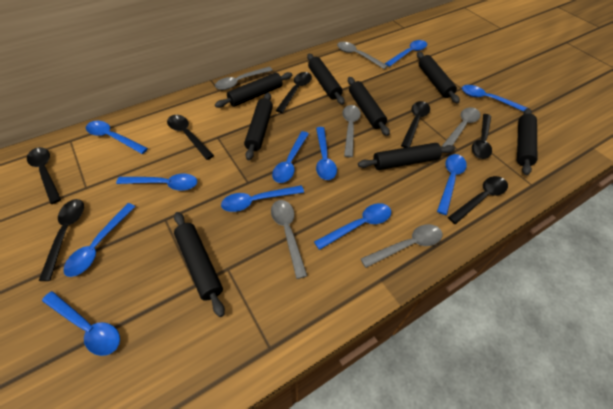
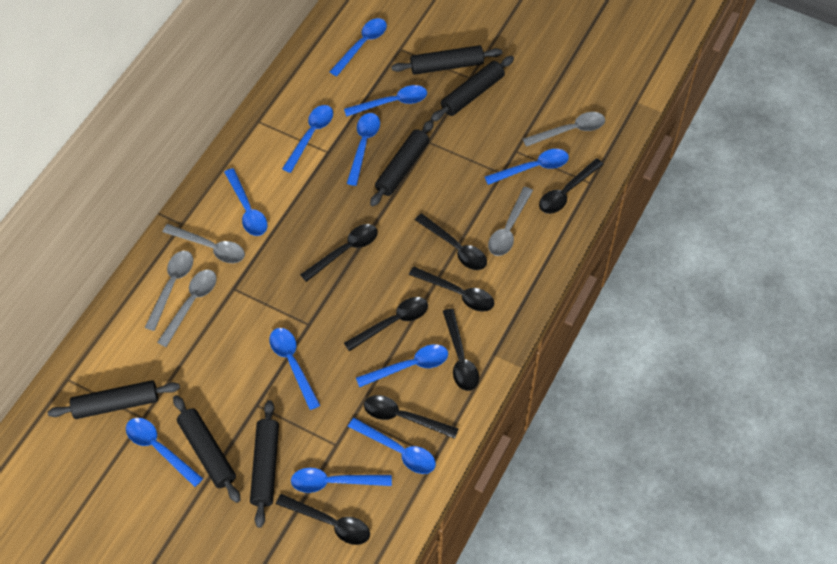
black rolling pin: [174,212,225,317] [215,72,292,108] [244,92,273,160] [307,54,345,105] [348,77,390,136] [358,143,455,170] [417,52,460,103] [517,108,537,175] = 8 -> [48,380,180,419] [173,395,240,503] [250,400,279,528] [370,120,434,206] [391,45,502,75] [431,56,514,122] = 6
black spoon: [27,147,61,204] [39,199,84,281] [167,115,214,160] [276,72,312,113] [401,101,430,148] [448,176,508,224] [472,114,492,159] = 7 -> [276,494,370,545] [300,224,378,282] [344,297,428,351] [364,395,458,439] [409,267,494,312] [415,213,487,270] [443,309,479,391] [539,158,604,214] = 8
grey spoon: [215,67,273,90] [271,200,307,279] [337,42,388,69] [342,105,361,157] [361,224,442,268] [441,107,480,148] = 6 -> [144,251,193,331] [157,270,217,347] [163,224,245,263] [488,187,533,256] [523,112,605,147] = 5

